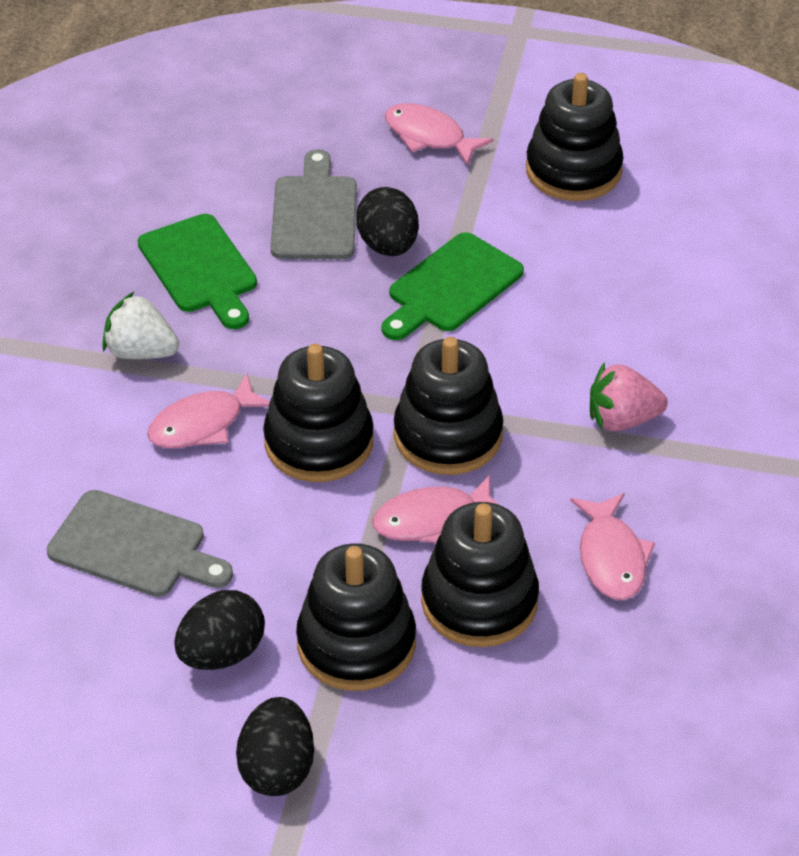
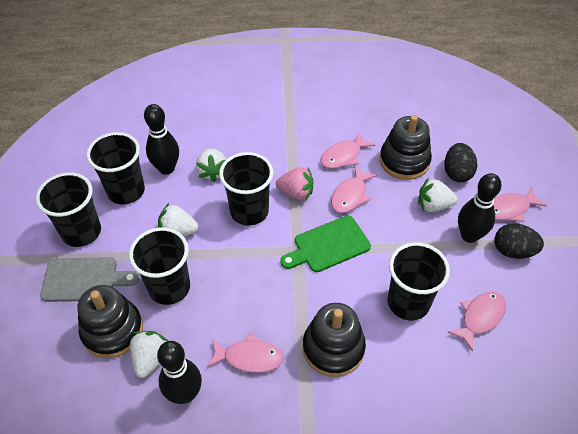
black bowling pin: none = 0 -> [144,104,179,175] [157,341,202,404] [458,173,502,243] = 3
black cup: none = 0 -> [36,172,101,247] [86,132,145,205] [129,227,190,305] [219,152,273,226] [387,242,450,320] = 5
black egg: [174,590,265,670] [236,697,314,796] [356,187,419,256] = 3 -> [444,143,477,182] [494,223,544,259] = 2
black stacking toy: [263,344,374,482] [296,543,416,691] [394,337,503,475] [421,502,539,647] [526,73,624,201] = 5 -> [77,285,143,358] [303,303,366,377] [380,115,432,180] = 3
green cutting board: [138,214,257,329] [382,232,524,340] = 2 -> [280,215,371,272] = 1
grey cutting board: [47,490,233,597] [271,149,357,259] = 2 -> [40,257,139,302] = 1
pink fish: [147,373,270,449] [372,475,499,543] [385,103,493,166] [570,493,655,600] = 4 -> [207,333,283,373] [321,132,375,169] [331,165,377,213] [447,292,506,352] [494,187,547,222] = 5
white strawberry: [102,292,179,359] = 1 -> [130,331,168,378] [158,203,199,236] [196,148,227,182] [418,177,458,212] = 4

